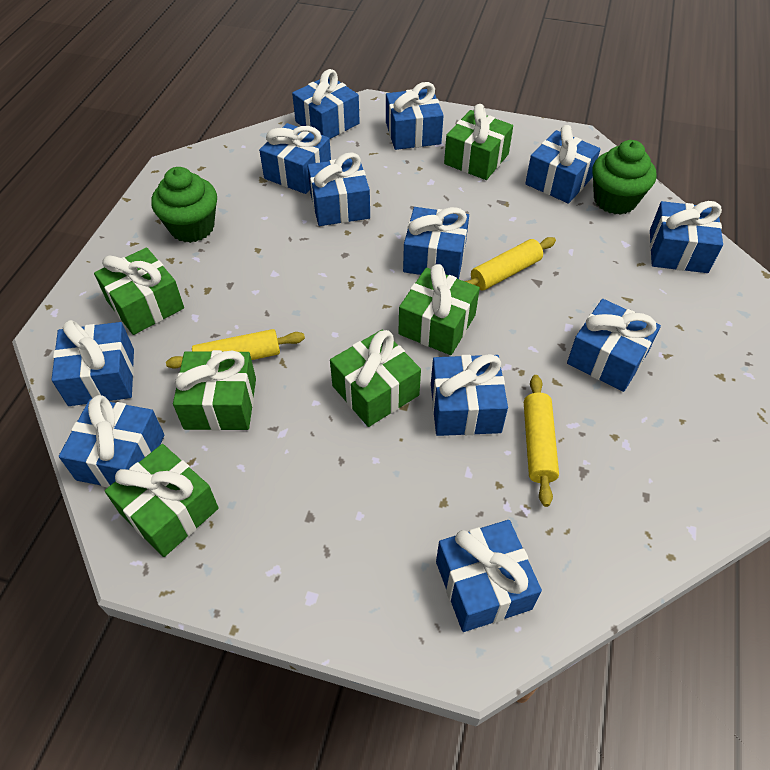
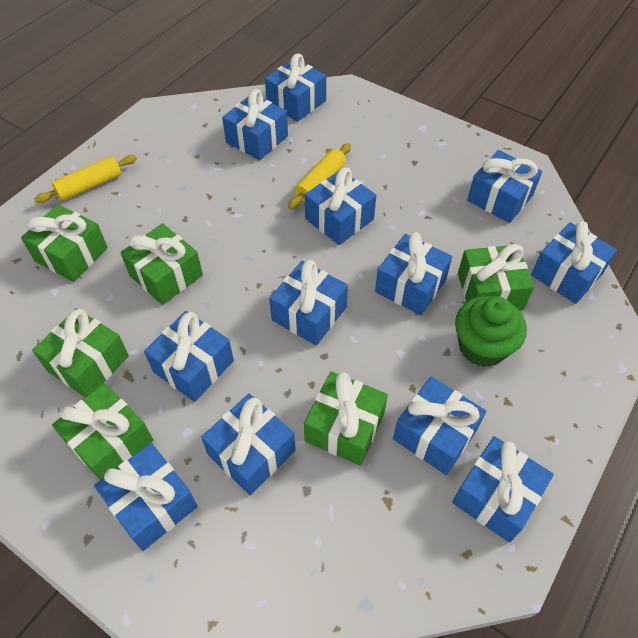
green cupcake: [151,167,217,243] [592,140,657,215] = 2 -> [455,296,527,367] = 1
yellow rolling pin: [166,329,305,369] [465,237,556,290] [524,375,559,507] = 3 -> [35,155,137,203] [288,143,351,210] = 2

